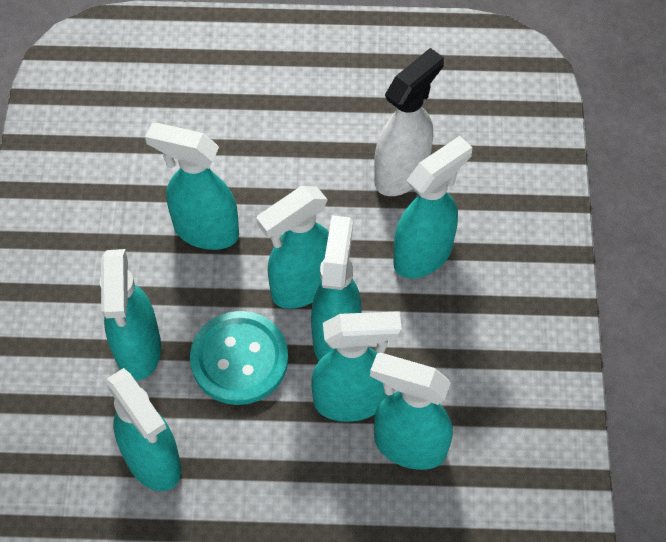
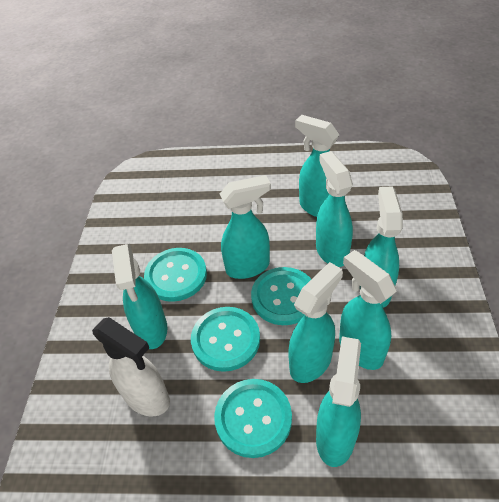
turquoise button: [190,311,288,405] = 1 -> [144,248,207,302] [191,307,260,372] [214,379,292,458] [251,267,311,325] = 4

